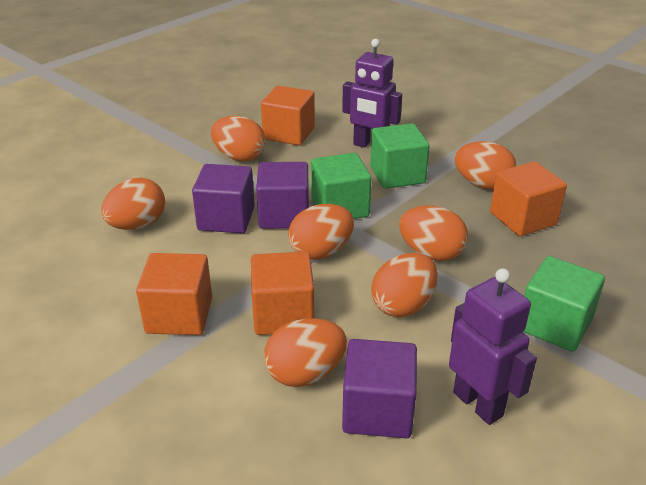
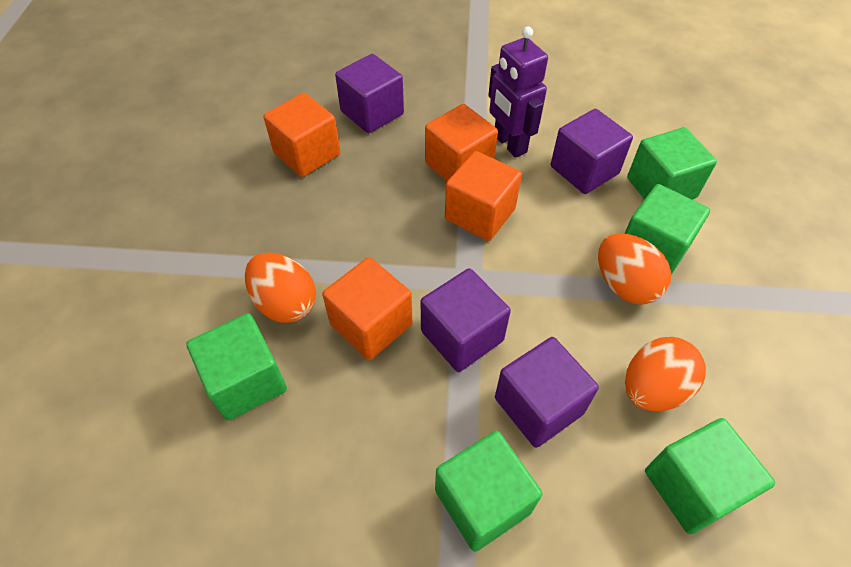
green cube: [311,153,371,219] [370,123,430,189] [523,256,605,352] = 3 -> [186,313,287,421] [435,431,543,552] [624,184,710,275] [627,127,717,200] [645,418,775,534] = 5
orange egg: [101,178,165,230] [211,116,266,162] [264,319,347,387] [288,204,354,260] [371,253,438,317] [399,206,468,261] [455,141,516,190] = 7 -> [245,252,316,323] [598,233,671,305] [625,337,706,411] = 3
purple cube: [192,164,255,234] [256,162,309,229] [342,339,417,439] = 3 -> [335,54,404,133] [421,268,511,372] [495,337,599,448] [551,109,633,194] = 4
purple robot: [342,39,402,148] [449,268,537,425] = 2 -> [488,26,548,158] = 1

